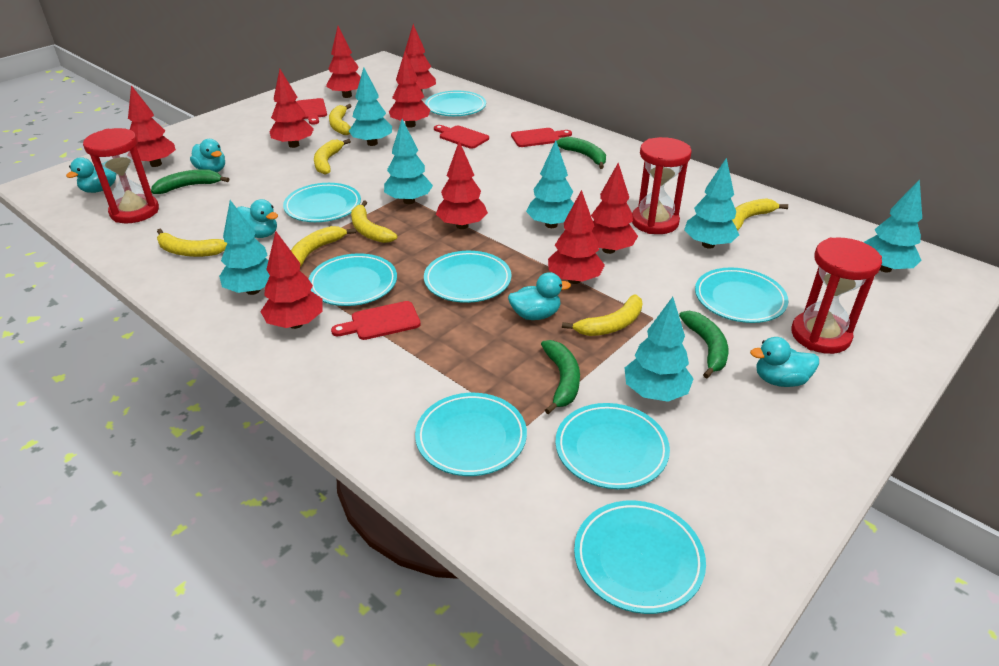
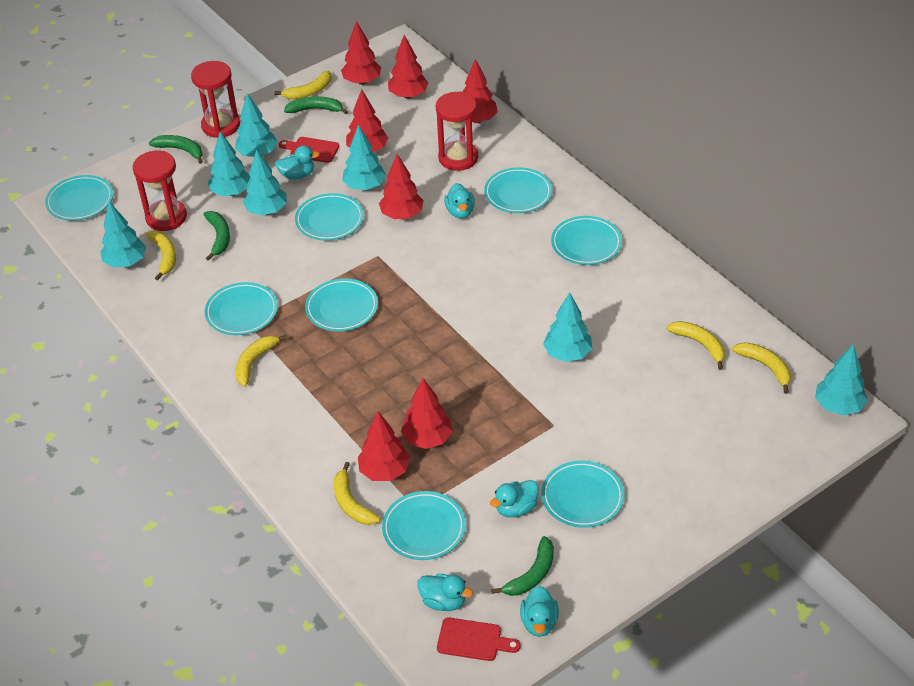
red cutting board: [296,98,327,125] [331,301,421,340] [434,125,489,149] [511,128,572,147] = 4 -> [279,137,339,163] [437,617,521,661] = 2
red tree: [128,85,176,167] [260,231,323,329] [270,69,314,148] [326,26,361,98] [389,51,431,128] [398,24,436,92] [436,141,488,229] [548,190,605,284] [591,163,638,254] = 9 -> [341,21,381,85] [346,89,388,152] [358,411,410,481] [379,154,424,219] [388,35,429,99] [401,378,453,449] [462,59,498,123] = 7
yellow banana: [157,229,227,257] [291,226,356,267] [314,139,351,175] [329,104,351,135] [351,200,397,243] [562,294,642,336] [732,198,788,231] = 7 -> [146,231,176,280] [235,335,287,387] [274,70,332,99] [334,462,380,525] [667,321,725,370] [732,342,791,394] = 6

